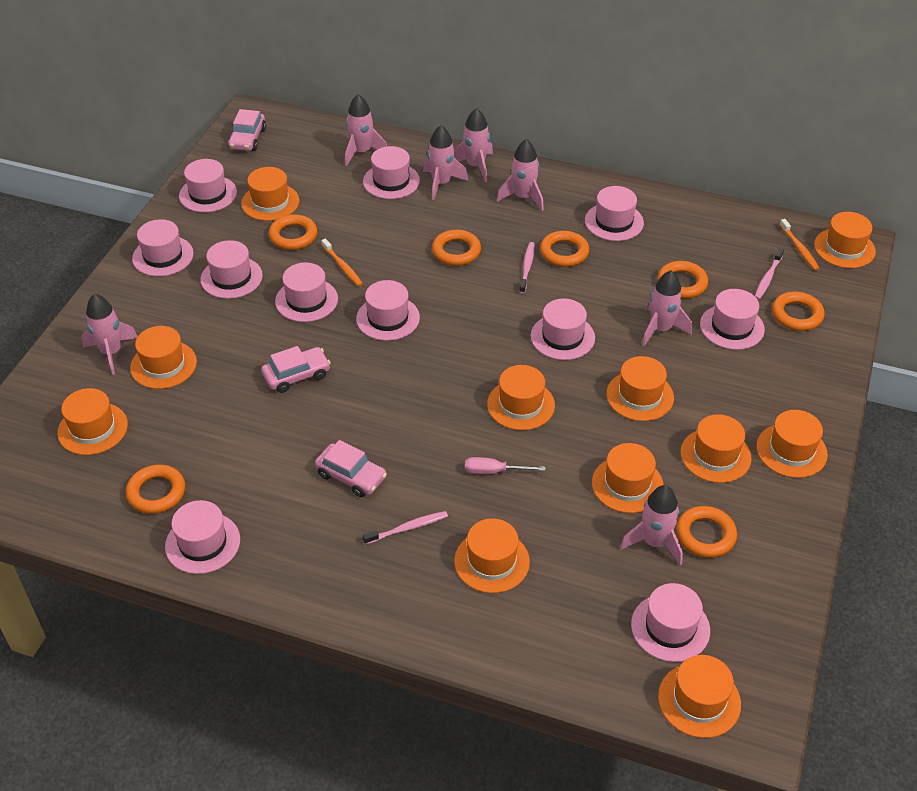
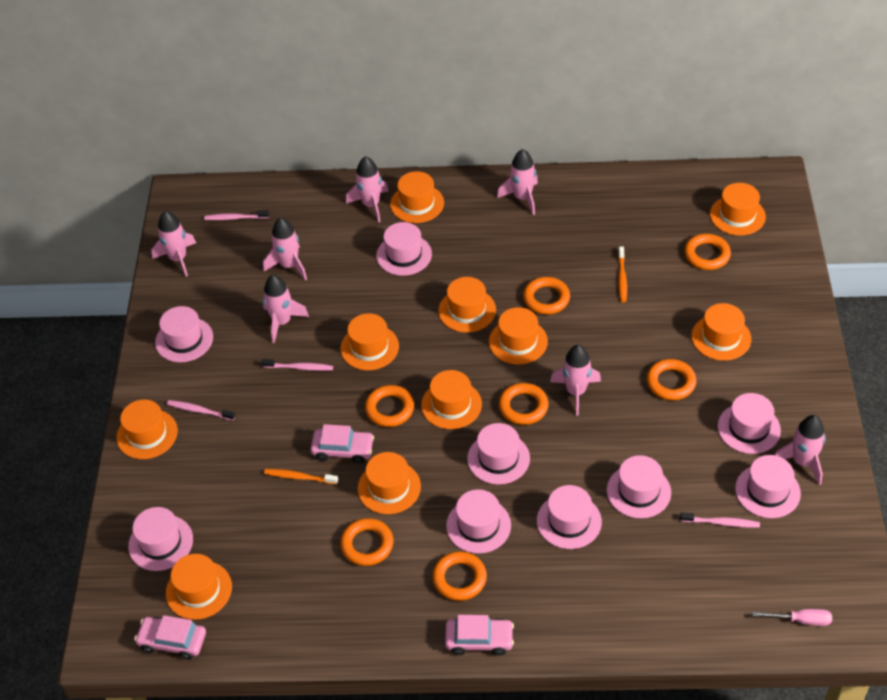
orange hat: [57,388,128,455] [130,326,197,389] [241,167,299,221] [454,518,530,593] [487,365,555,430] [592,443,664,513] [606,356,674,421] [658,655,741,738] [680,414,752,483] [756,410,828,478] [814,212,876,268] = 11 -> [116,400,178,459] [166,554,232,620] [340,313,399,370] [358,452,421,514] [390,171,444,223] [421,370,482,429] [438,277,496,333] [489,307,548,364] [691,303,751,361] [710,183,766,236] = 10
pink hat: [132,219,194,277] [165,500,240,574] [179,159,237,213] [200,240,263,299] [275,262,338,322] [356,280,420,341] [363,146,420,199] [530,298,595,360] [585,186,644,241] [631,583,710,662] [700,289,765,350] = 11 -> [128,507,193,571] [155,306,213,362] [376,222,432,276] [446,489,511,554] [467,423,530,485] [537,485,602,549] [607,455,671,519] [718,393,781,454] [735,455,801,518] = 9
pink toothbrush: [363,511,448,545] [519,242,535,293] [755,248,784,300] = 3 -> [167,400,235,421] [204,210,269,220] [262,359,333,371] [680,512,760,528] = 4

